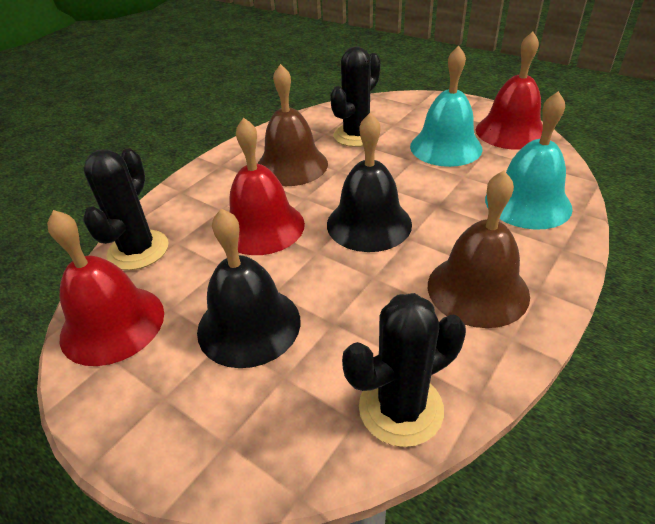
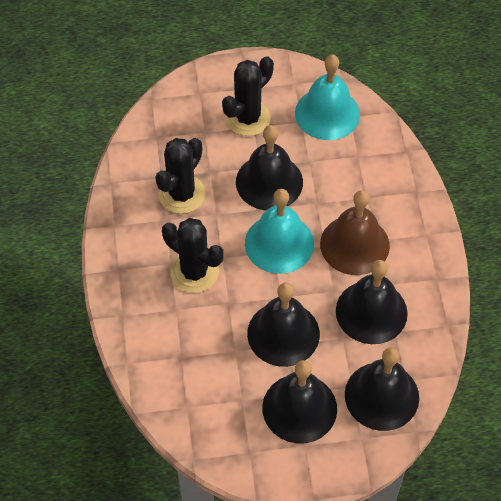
black bell: [197,208,301,368] [327,113,412,252] = 2 -> [236,125,303,210] [247,282,320,367] [262,360,337,444] [336,260,408,344] [345,347,419,431] = 5
brown bell: [257,64,328,186] [428,171,530,328] = 2 -> [320,190,390,275] = 1
red bell: [47,210,164,366] [229,118,305,255] [476,32,543,150] = 3 -> none = 0

